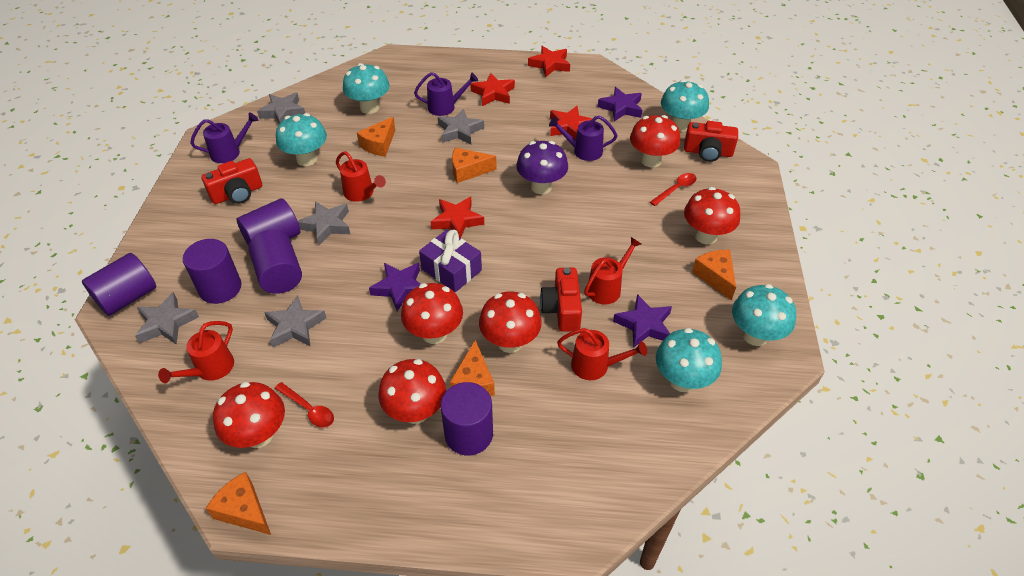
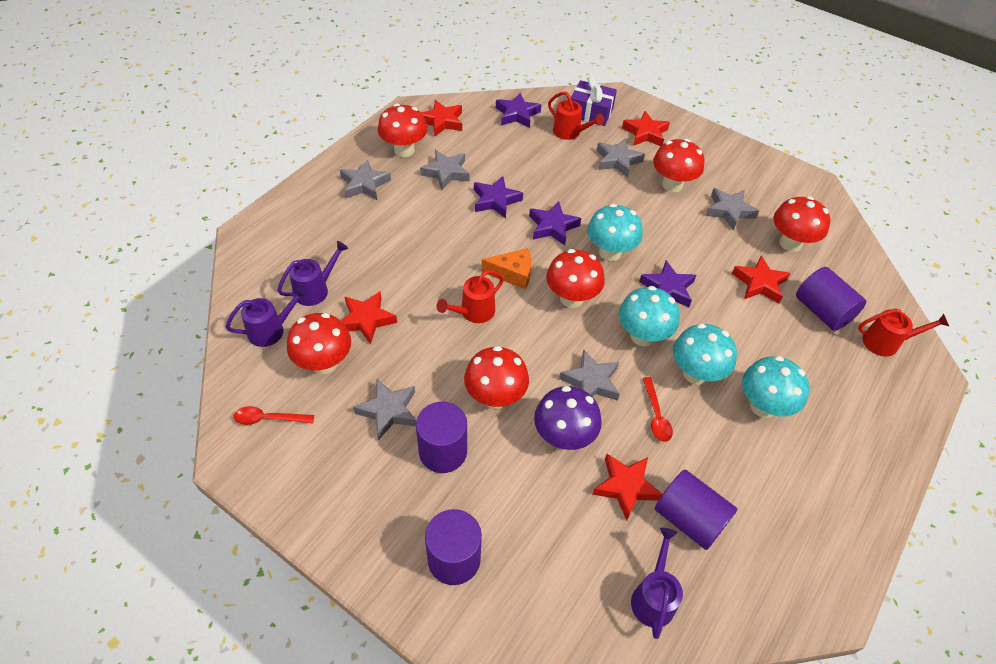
grey star: [135,292,199,345] [257,92,305,124] [264,295,326,347] [298,201,350,245] [438,109,484,145] = 5 -> [340,159,391,200] [353,379,416,440] [420,150,470,190] [559,349,620,401] [597,138,645,177] [705,188,759,230] = 6
orange cheese: [206,472,271,535] [357,117,395,157] [450,340,495,396] [452,148,497,183] [692,250,736,301] = 5 -> [482,248,531,289] = 1
purple cylinder: [82,253,156,316] [183,239,241,304] [236,198,300,246] [248,230,302,294] [440,382,493,456] = 5 -> [416,402,467,473] [425,509,482,585] [655,470,737,550] [796,267,866,331] = 4
purple star: [369,263,420,311] [598,87,642,122] [613,294,672,348] = 3 -> [474,176,523,218] [496,93,541,128] [529,201,581,245] [639,260,696,307] = 4
red camera: [201,158,262,204] [540,268,582,332] [684,121,738,162] = 3 -> none = 0
red star: [431,197,484,238] [470,73,515,106] [528,46,570,78] [550,106,593,140] = 4 -> [341,291,397,344] [421,100,462,137] [592,454,663,520] [622,111,670,146] [732,255,790,304] = 5
red watering can: [158,321,234,383] [336,151,386,202] [557,328,647,380] [584,237,641,304] = 4 -> [437,270,504,323] [548,91,604,140] [858,308,949,357] = 3
turquoise mushroom: [276,113,327,166] [343,63,390,114] [656,328,722,392] [661,80,709,132] [732,284,796,346] = 5 -> [587,204,643,261] [619,286,680,346] [673,323,737,384] [742,356,809,418] = 4

